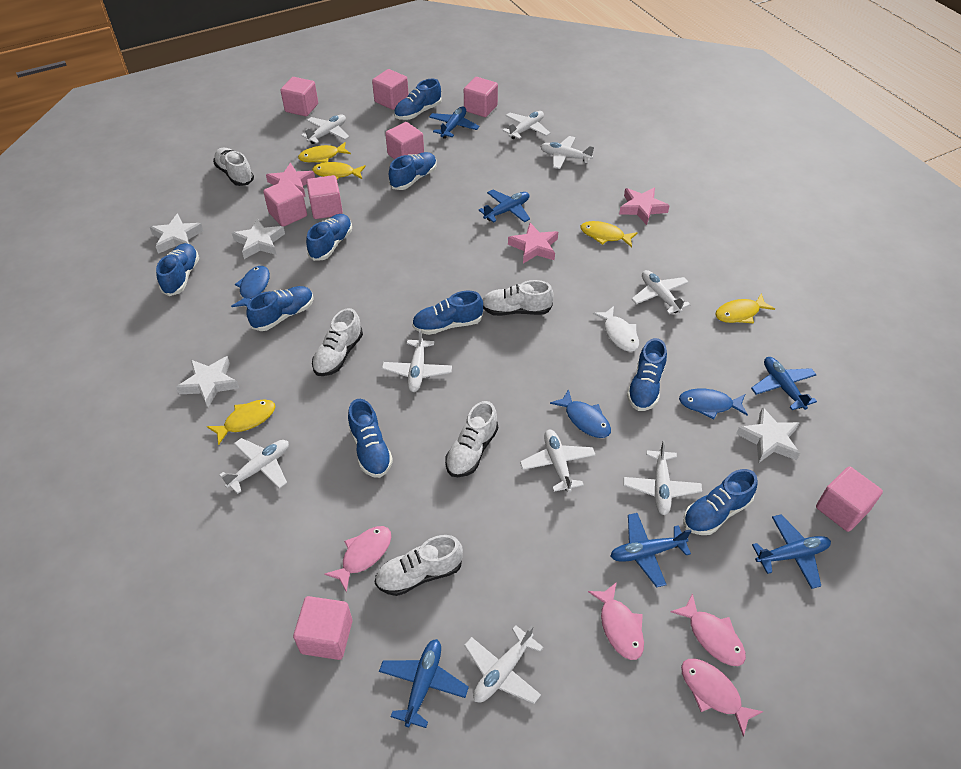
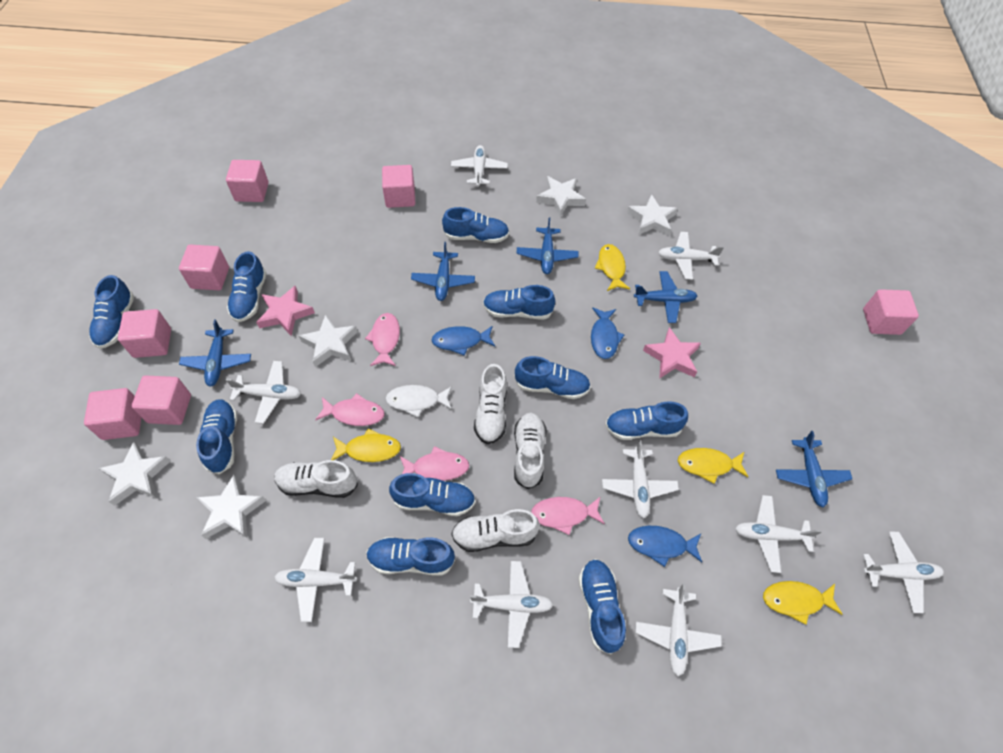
blue plane: [379,639,469,728] [429,107,480,139] [479,190,530,223] [610,513,691,587] [751,357,817,410] [752,514,831,589] = 6 -> [179,319,251,386] [411,242,475,301] [516,218,578,274] [634,271,697,323] [776,431,852,507] = 5
blue shoe: [156,243,199,296] [246,286,314,331] [306,214,352,261] [348,399,393,478] [389,152,437,190] [394,78,442,120] [412,291,483,335] [627,338,667,411] [683,469,758,535] = 9 -> [89,275,134,349] [196,399,237,474] [227,251,267,322] [366,537,455,575] [389,473,475,516] [442,207,509,243] [483,285,555,320] [514,356,591,399] [578,559,626,654] [605,401,688,440] = 10
pink cube: [263,180,307,227] [280,77,318,116] [293,596,352,660] [306,175,343,219] [372,69,409,110] [385,122,424,159] [464,77,498,117] [816,467,883,532] = 8 -> [84,388,141,440] [118,309,171,358] [132,375,191,425] [179,245,229,290] [226,160,269,202] [382,165,415,208] [863,289,919,335] = 7
pink star: [266,163,315,197] [508,223,558,264] [619,187,670,225] = 3 -> [256,286,315,336] [643,327,701,379] = 2
white shoe: [213,148,254,186] [312,308,363,376] [375,535,463,596] [445,401,498,477] [482,280,554,316] = 5 -> [274,460,358,498] [451,509,540,552] [474,364,507,444] [514,413,547,489] = 4
white star: [150,213,204,254] [176,356,239,408] [232,218,285,259] [736,407,800,463] = 4 -> [99,442,170,506] [196,475,266,539] [299,314,358,367] [536,176,586,217] [627,194,678,236] = 5
yellow fish: [207,399,275,445] [298,142,351,163] [312,162,366,179] [580,221,638,247] [715,293,775,323] = 5 -> [331,428,401,462] [595,244,630,291] [678,448,748,484] [763,581,843,625] = 4

